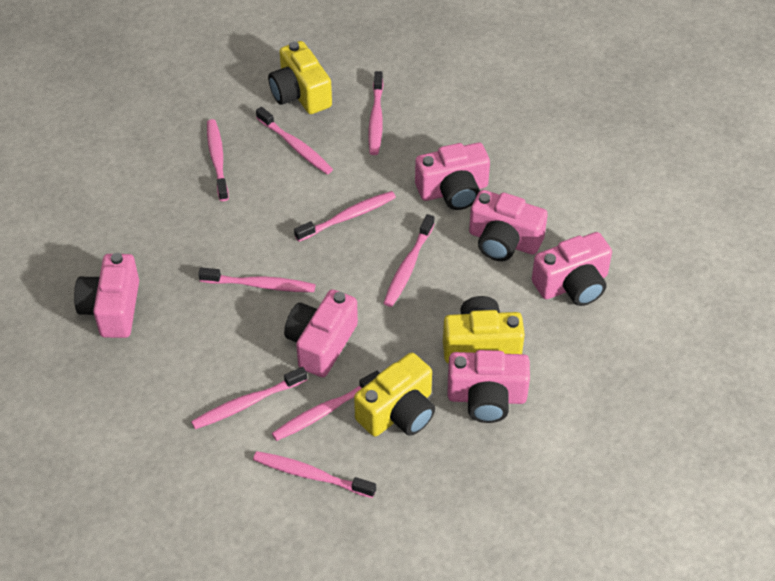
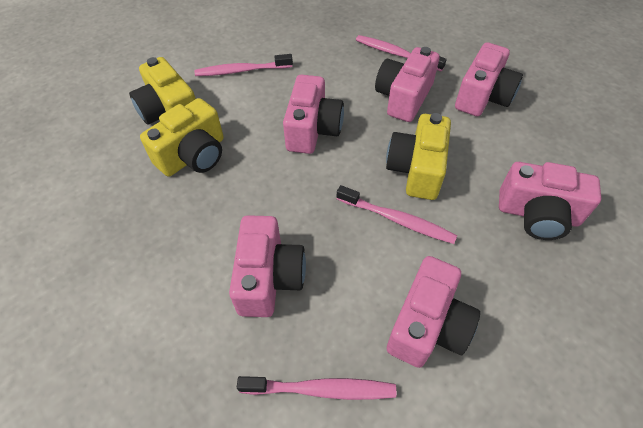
pink toothbrush: [191,367,307,429] [198,267,315,292] [207,119,229,201] [253,451,376,498] [256,107,333,174] [272,371,380,441] [294,191,396,242] [368,71,383,155] [384,214,435,307] = 9 -> [194,54,293,76] [237,376,396,400] [337,185,457,244] [356,35,447,71] = 4

